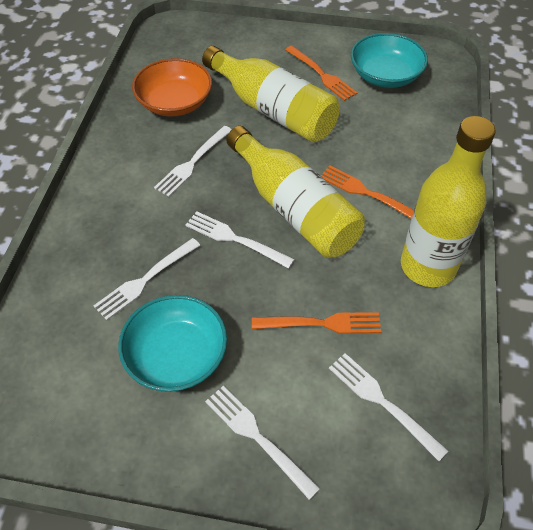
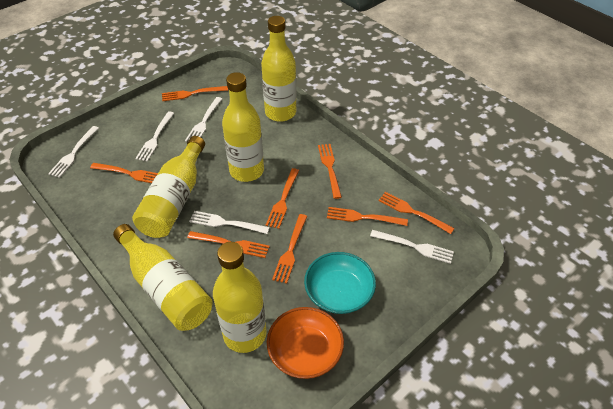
orange fork: [252,312,381,334] [285,46,357,101] [321,166,414,219] = 3 -> [90,163,158,183] [162,86,228,101] [187,231,270,258] [266,168,299,229] [272,214,307,284] [318,144,342,199] [327,207,408,226] [378,192,455,234] = 8
turquoise bowl: [119,295,227,392] [351,33,428,88] = 2 -> [304,252,376,314] = 1
yellow bottle: [202,46,340,142] [226,126,365,258] [401,116,496,287] = 3 -> [113,224,213,331] [132,136,205,238] [213,242,267,353] [222,72,264,182] [261,16,296,122] = 5

